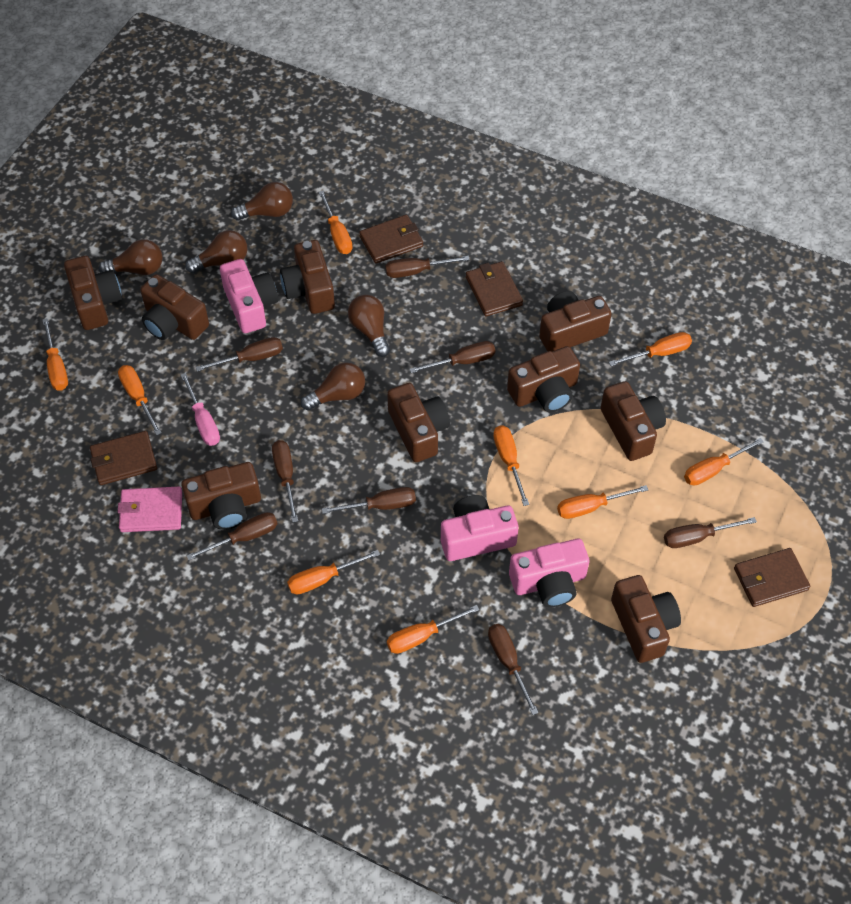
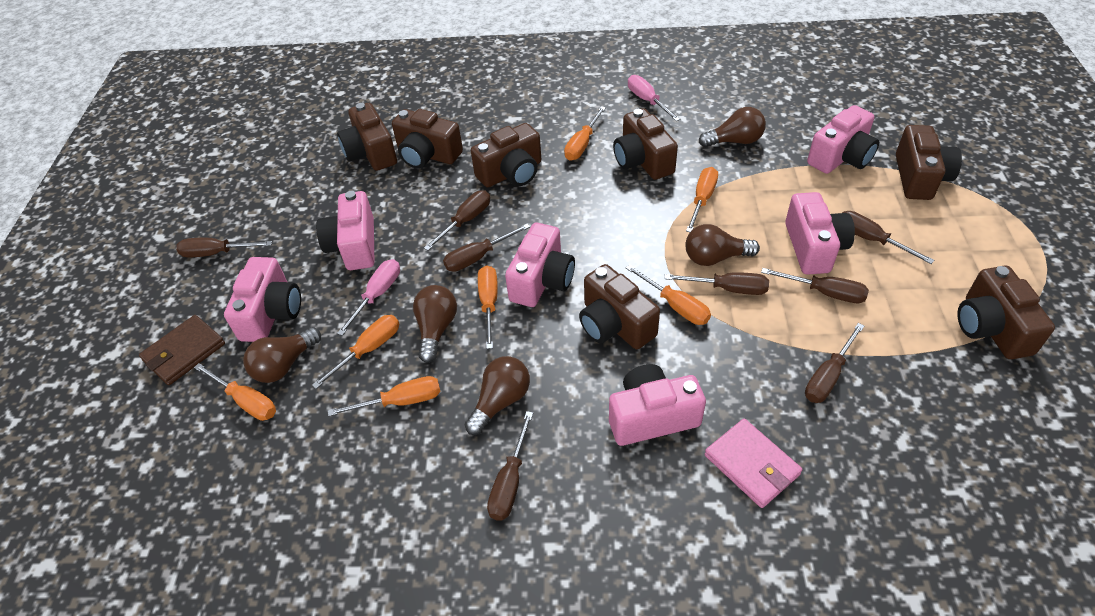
brown camera: [64,256,122,330] [140,274,209,340] [181,462,261,530] [280,240,335,314] [387,383,450,462] [507,346,580,412] [539,291,611,352] [600,381,666,461] [611,575,681,663] = 9 -> [337,103,397,171] [392,109,463,169] [471,123,541,187] [579,264,660,349] [613,109,678,180] [896,125,962,200] [957,266,1055,359] = 7
brown wallet: [90,431,157,485] [359,215,423,264] [466,261,523,316] [734,548,810,607] = 4 -> [139,315,225,385] = 1
orange screwdriver: [42,318,68,391] [118,365,162,435] [287,550,380,595] [318,191,352,254] [387,605,479,654] [493,425,529,506] [557,485,648,519] [609,332,692,366] [684,438,764,485] = 9 -> [194,363,276,421] [312,315,399,389] [328,376,440,416] [478,265,498,349] [564,106,606,161] [626,264,711,325] [686,167,718,232] = 7
pink camera: [220,259,278,333] [441,495,519,561] [509,539,589,607] = 3 -> [224,257,301,342] [316,191,374,270] [505,223,575,307] [609,364,706,446] [785,192,855,275] [807,105,879,174] = 6
pink screwdriver: [181,373,220,446] = 1 -> [337,259,400,336] [628,75,681,121] = 2

